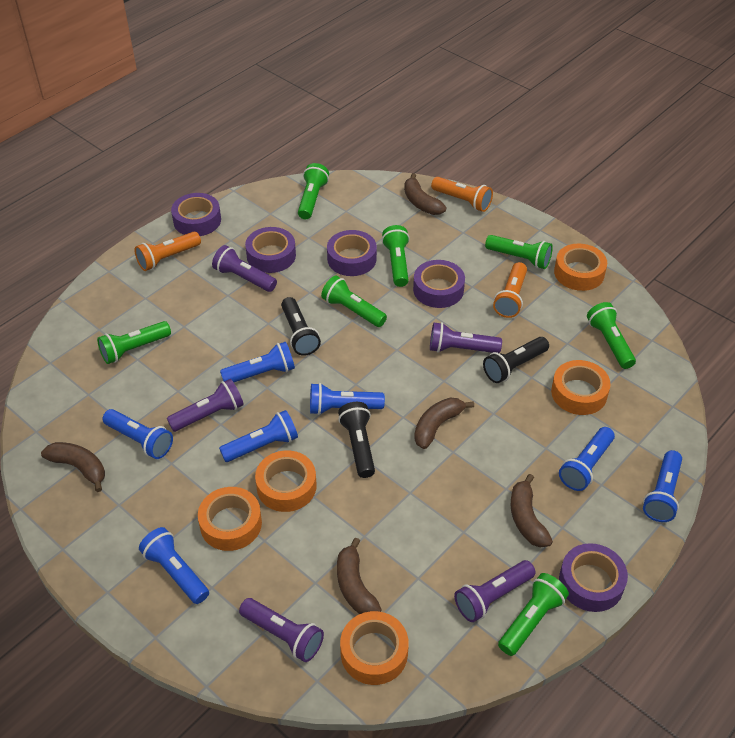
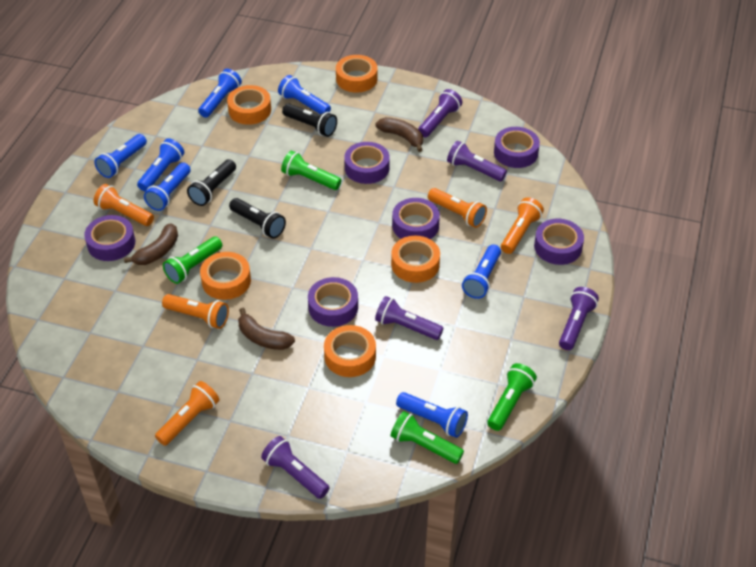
brown banana: [41,442,105,492] [337,537,382,614] [404,173,447,215] [414,398,474,449] [511,474,553,548] = 5 -> [124,223,178,265] [238,308,295,350] [375,117,423,152] = 3
green flashlight: [97,321,171,364] [298,163,329,219] [321,276,387,327] [382,225,410,287] [485,235,553,269] [498,573,569,656] [587,302,636,369] = 7 -> [163,237,222,284] [281,151,342,190] [391,411,464,464] [487,363,537,431] = 4
orange flashlight: [135,232,201,271] [431,177,493,212] [493,262,527,318] = 3 -> [94,184,154,226] [155,381,220,446] [162,294,229,329] [428,188,487,228] [501,197,544,254] = 5
purple tape: [171,193,221,236] [245,227,296,273] [327,230,377,276] [413,260,465,308] [559,543,628,612] = 5 -> [84,215,135,261] [308,277,358,327] [344,142,390,184] [392,198,440,239] [494,127,540,168] [534,219,584,265] = 6

